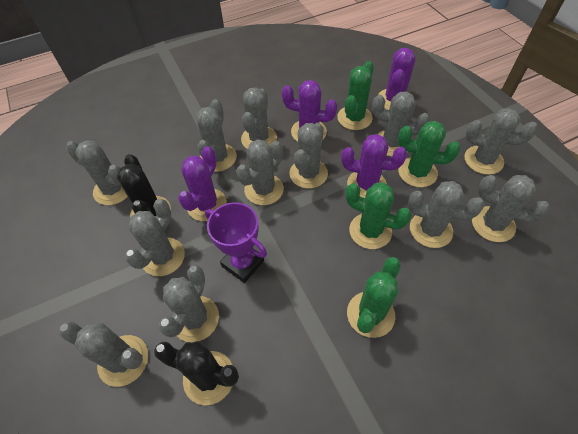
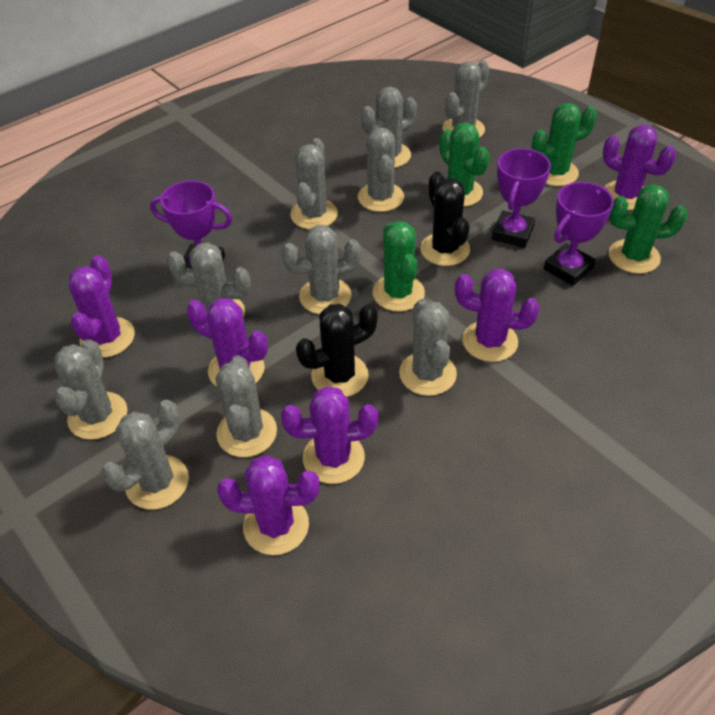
grey cactus: [59,322,148,387] [66,140,128,205] [125,199,185,276] [159,265,219,342] [197,99,237,172] [236,139,284,205] [241,87,277,149] [290,123,328,189] [372,91,430,157] [408,181,484,248] [464,108,537,175] [472,175,549,242] = 12 -> [54,340,127,440] [101,400,189,510] [167,242,251,318] [216,355,277,457] [281,225,361,314] [290,138,338,229] [358,127,404,212] [361,87,417,168] [399,299,457,396] [442,60,489,138] = 10
purple cactus: [178,146,227,221] [282,80,338,142] [341,134,407,198] [378,48,415,110] = 4 -> [69,255,135,358] [187,298,268,387] [217,455,319,555] [281,386,378,484] [455,269,540,362] [603,125,676,210] = 6
purple trophy: [205,202,267,283] = 1 -> [150,180,233,269] [492,148,551,248] [544,182,614,286] = 3

